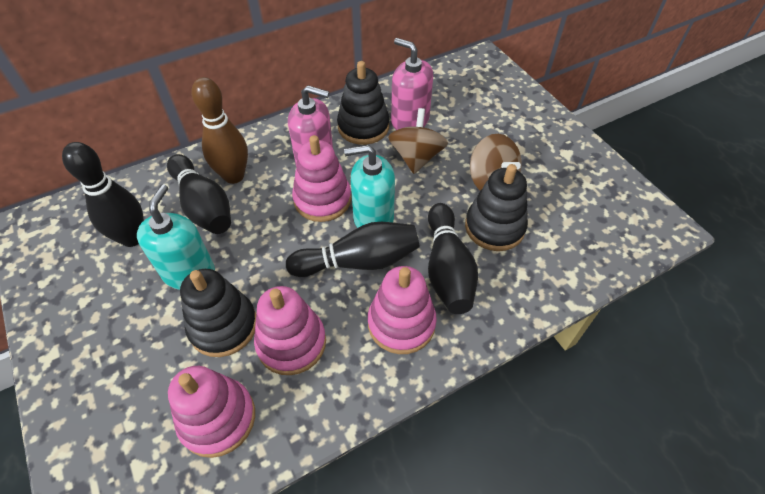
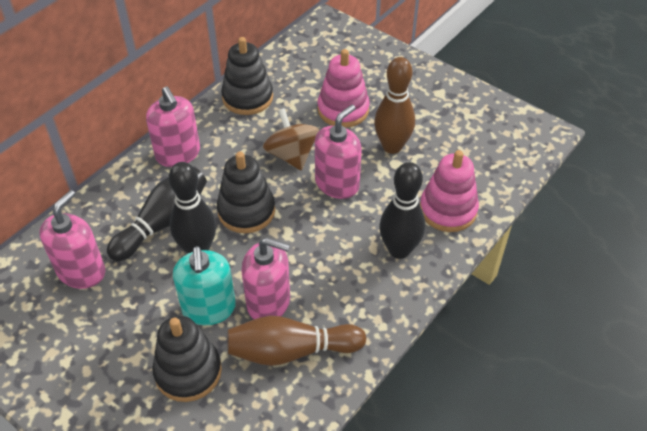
black bowling pin: [62,142,144,247] [167,154,231,234] [286,222,420,277] [428,203,478,314] = 4 -> [107,167,207,261] [169,162,216,254] [380,162,425,259] = 3
brown bowling pin: [191,77,248,184] = 1 -> [228,316,366,366] [374,57,415,154] = 2
brown spinning top: [388,108,448,174] [470,134,522,191] = 2 -> [263,108,319,171] = 1
pink soap dispenser: [288,85,333,164] [391,38,433,130] = 2 -> [39,190,105,289] [146,87,200,167] [241,238,290,319] [315,105,362,199] = 4
pink stacking toy: [168,366,255,458] [254,286,326,375] [292,135,351,222] [368,266,437,354] = 4 -> [317,49,370,128] [420,150,479,232] = 2
turquoise soap dispenser: [137,184,215,290] [344,145,395,228] = 2 -> [173,246,236,325] = 1

